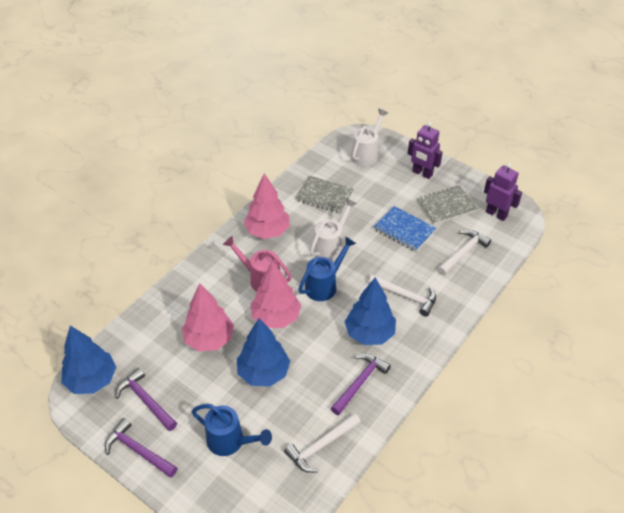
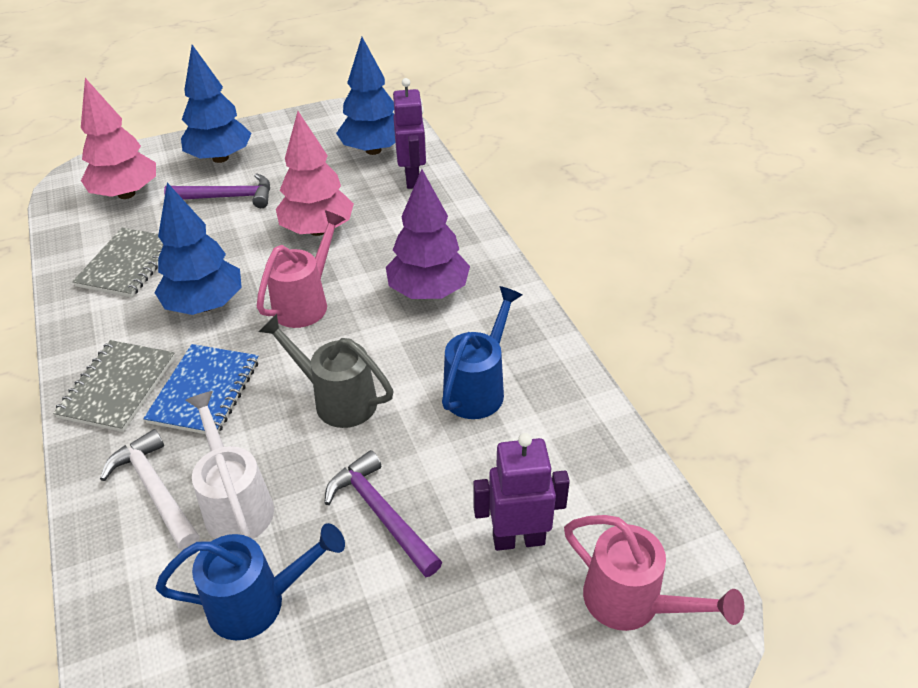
grey watering can: none = 0 -> [258,314,393,428] = 1
pink tree: [182,284,234,351] [244,173,290,239] [251,261,301,328] = 3 -> [81,78,156,199] [276,111,354,236] = 2
pink watering can: [223,236,292,292] = 1 -> [257,210,346,328] [564,515,745,631] = 2
purple hammer: [105,418,177,478] [116,368,177,431] [331,354,391,415] = 3 -> [164,173,270,208] [324,450,442,577] = 2
purple tree: none = 0 -> [386,169,470,299] = 1
white hammer: [284,413,361,473] [368,274,436,316] [438,230,491,275] = 3 -> [100,429,199,551] = 1
white watering can: [310,198,357,261] [351,109,388,167] = 2 -> [186,391,274,539] = 1

